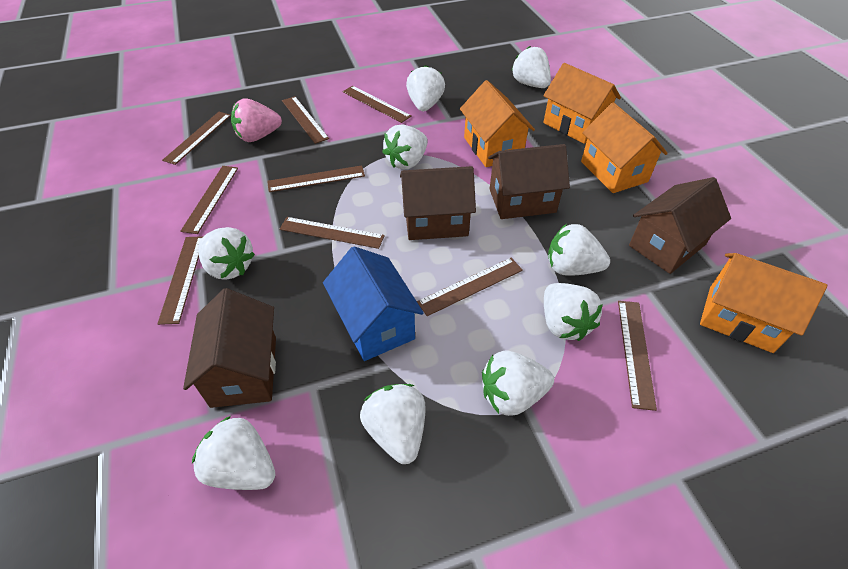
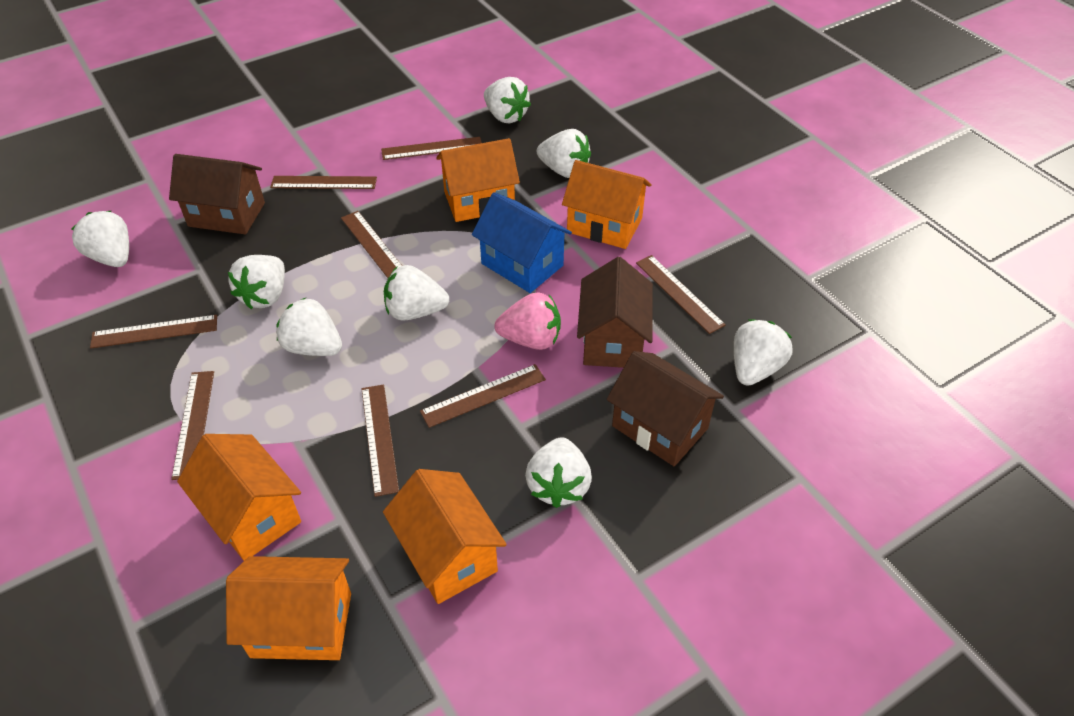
brown house: [183,288,276,408] [400,166,476,240] [488,144,570,219] [629,177,731,274] = 4 -> [169,154,265,234] [577,257,653,368] [607,351,724,466] = 3
brown ruler: [157,236,203,325] [162,112,231,165] [180,166,238,234] [267,165,365,192] [280,217,385,249] [282,96,329,144] [343,86,412,123] [417,258,523,316] [618,301,657,411] = 9 -> [90,315,217,348] [171,371,214,480] [270,176,377,189] [341,211,402,278] [362,384,399,497] [381,137,482,160] [420,364,546,428] [636,255,726,334] = 8
orange house: [460,80,535,167] [543,63,621,144] [581,102,668,193] [700,253,827,353] = 4 -> [177,434,301,561] [226,556,351,660] [383,469,507,604] [436,138,520,222] [562,160,651,249] = 5
white strawberry: [192,416,276,490] [198,227,255,280] [360,384,426,464] [382,125,428,170] [406,65,445,111] [482,350,554,416] [511,46,551,88] [544,283,603,341] [548,224,610,276] = 9 -> [72,210,129,267] [228,255,285,309] [276,298,342,356] [384,265,449,321] [484,77,531,123] [525,437,592,508] [537,129,591,178] [734,319,793,386] = 8

